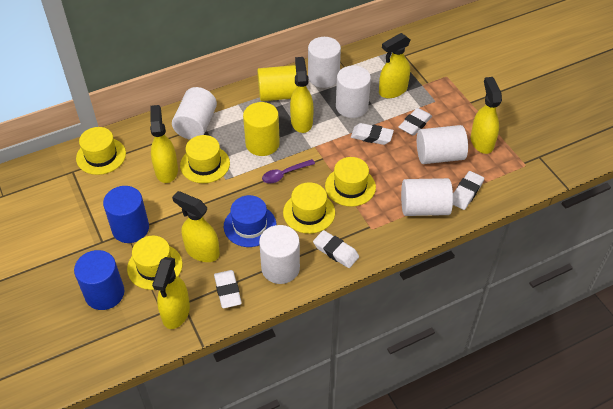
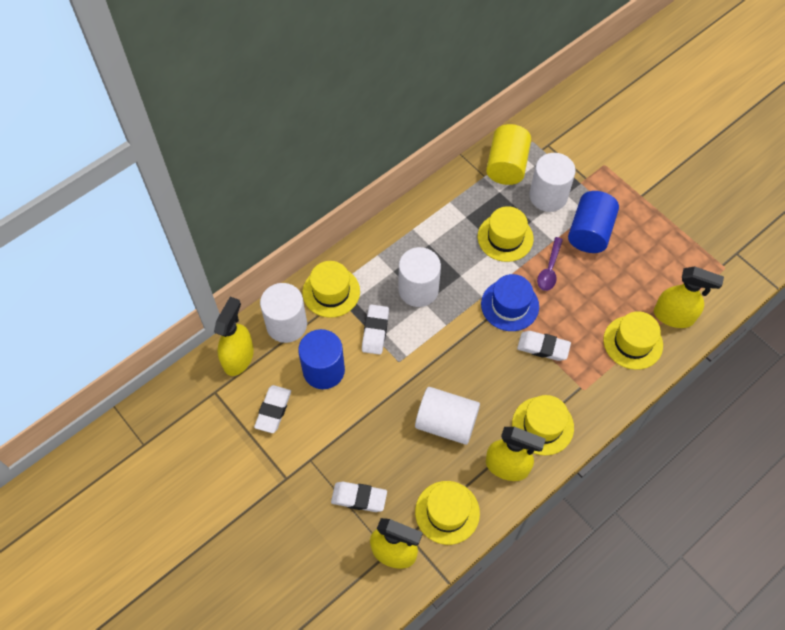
white cylinder: [172,87,217,140] [259,225,300,284] [308,37,341,88] [336,65,371,118] [401,178,453,216] [417,125,468,164] = 6 -> [260,283,307,343] [398,247,441,307] [415,387,480,445] [529,153,576,212] = 4
white eraser: [214,270,242,308] [313,230,359,268] [351,123,394,145] [398,108,432,136] [453,171,484,210] = 5 -> [254,385,291,433] [331,481,387,512] [362,305,389,355] [517,331,571,361] = 4
yellow cylinder: [243,102,280,156] [257,65,297,101] = 2 -> [486,124,531,185] = 1
yellow spray bottle: [150,105,178,183] [152,257,190,329] [172,191,220,262] [290,57,314,133] [379,33,410,98] [471,77,502,154] = 6 -> [214,297,254,376] [370,518,423,569] [486,427,546,481] [654,266,724,328] = 4

